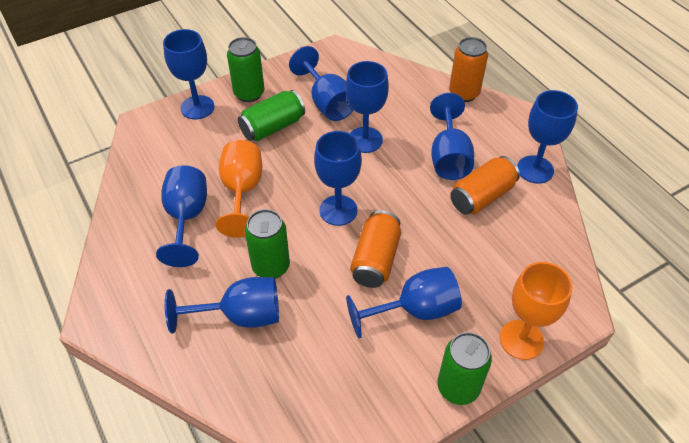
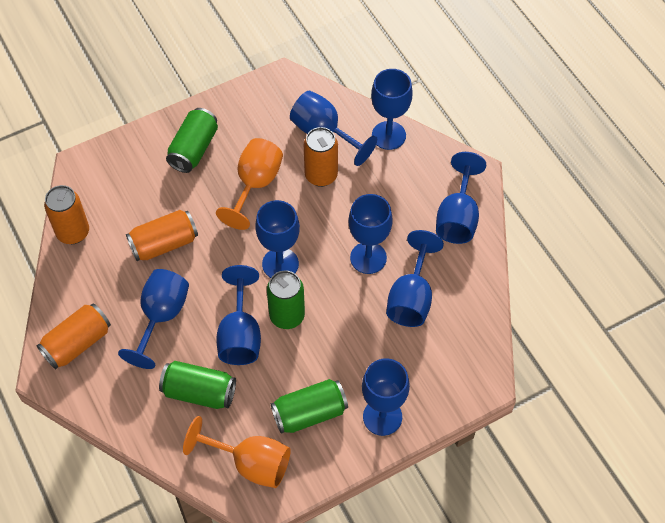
orange can: [350,210,401,288] [449,37,488,102] [450,156,520,215] = 3 -> [36,303,111,369] [44,185,89,244] [126,210,198,261] [304,127,338,187] = 4

